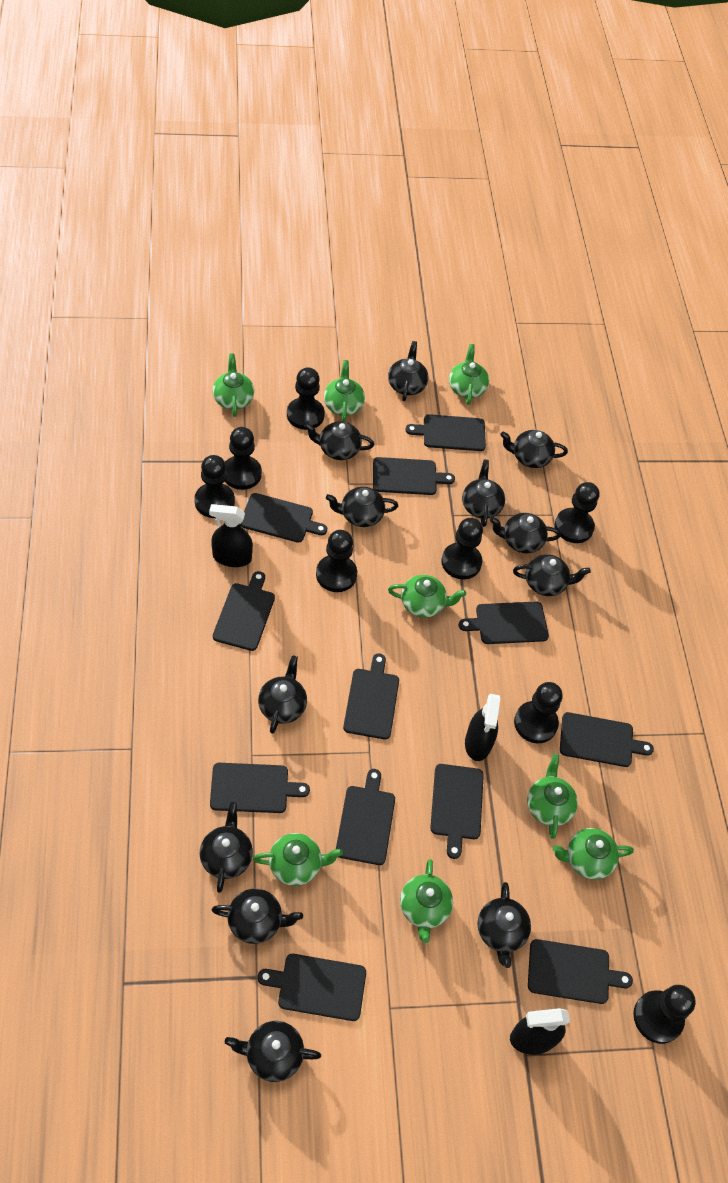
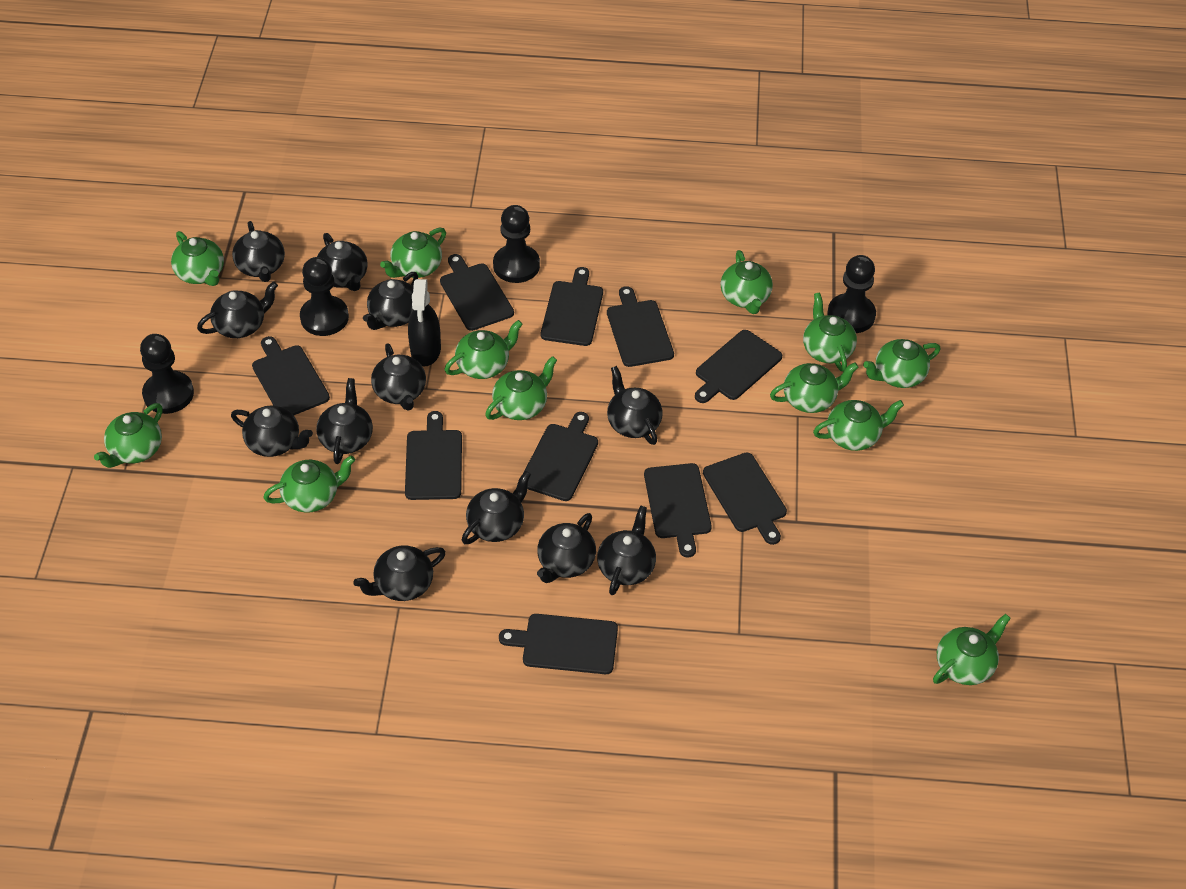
black cutting board: [210,763,310,813] [213,571,275,651] [240,493,327,543] [258,954,366,1021] [336,769,395,865] [343,654,399,739] [373,457,455,495] [405,414,486,451] [430,764,484,859] [459,602,549,644] [528,939,633,1004] [560,712,654,767] = 12 -> [252,336,330,415] [405,411,462,500] [440,254,514,331] [499,614,618,674] [524,412,598,501] [541,267,603,346] [607,286,674,367] [644,463,712,558] [695,330,782,403] [703,452,787,545] = 10
black pawn: [194,455,235,518] [225,427,262,490] [287,367,325,430] [316,530,357,592] [441,518,483,579] [514,682,563,743] [555,482,599,543] [633,985,696,1044] = 8 -> [140,334,194,414] [300,257,349,336] [493,205,540,283] [827,255,876,333] = 4
black spray bottle: [209,504,253,567] [465,694,500,761] [510,1008,570,1055] = 3 -> [408,279,441,366] = 1
green teapot: [212,353,254,417] [253,833,343,886] [324,360,365,422] [388,575,466,618] [400,859,453,943] [449,344,489,405] [527,754,578,839] [552,828,634,879] = 8 -> [94,403,163,468] [171,231,224,286] [263,456,355,513] [380,227,446,278] [444,320,523,379] [485,356,557,420] [720,250,773,314] [770,362,859,413] [803,292,857,371] [813,400,904,451] [863,339,940,388] [933,614,1011,685] = 12

